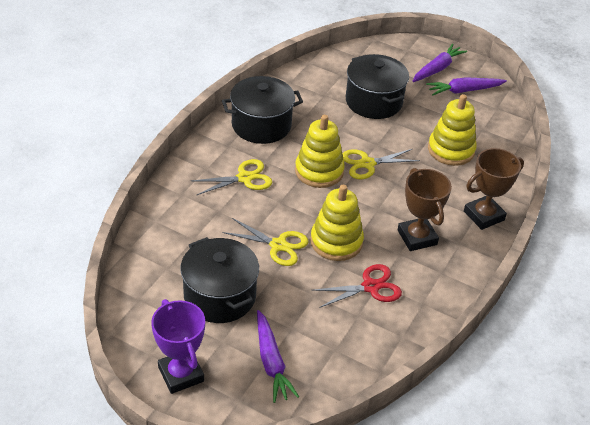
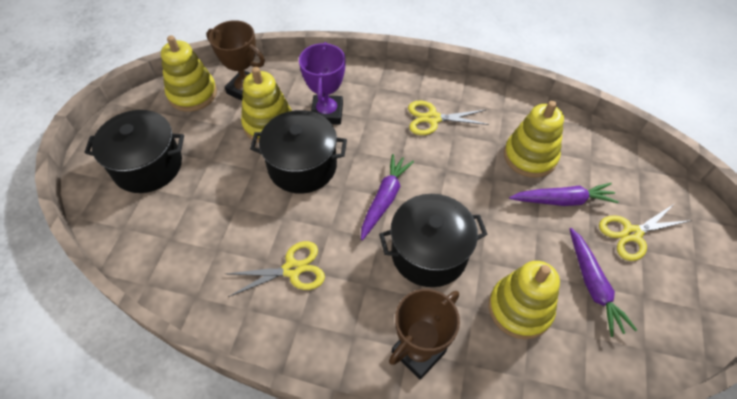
red scissors: [311,264,402,308] = 1 -> none = 0
yellow stacking toy: [295,115,345,188] [310,185,364,261] [428,94,477,166] = 3 -> [161,35,217,112] [241,67,292,143] [489,261,560,339] [504,101,564,178] = 4

